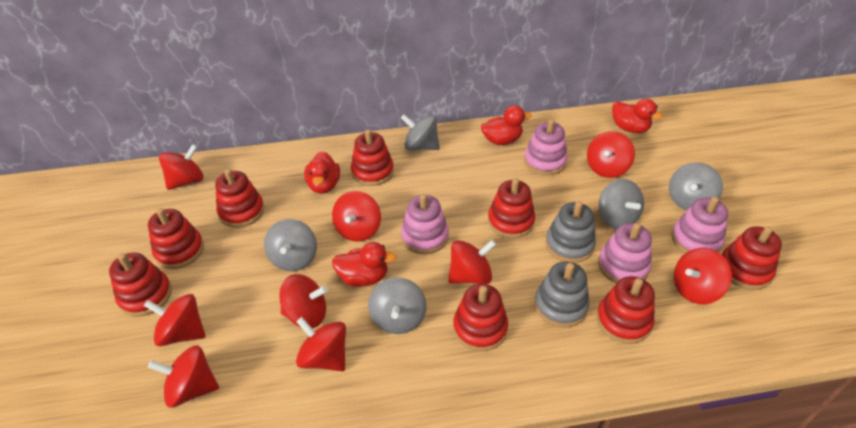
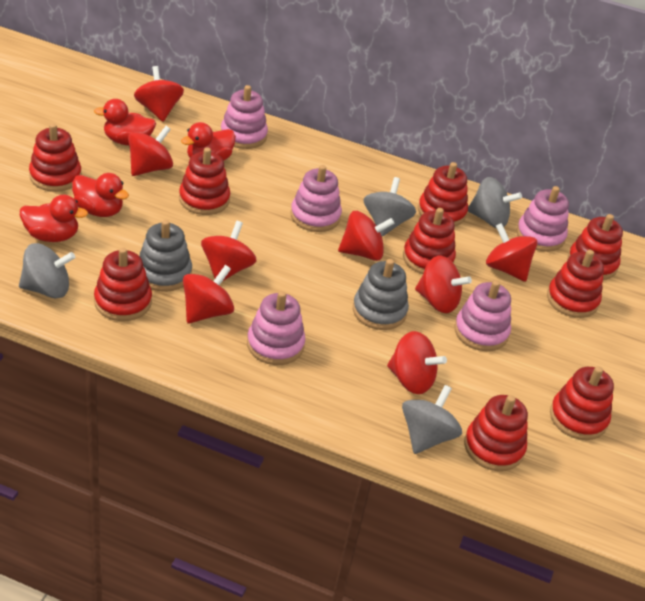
grey spinning top: [264,219,317,271] [368,277,427,334] [401,114,440,150] [599,179,644,229] [669,162,723,210] = 5 -> [19,243,75,298] [363,177,416,236] [402,385,462,454] [468,177,522,228] = 4
pink stacking toy: [401,194,449,254] [524,119,568,175] [598,223,652,283] [672,197,728,253] = 4 -> [221,85,268,149] [247,291,305,365] [291,165,342,232] [454,280,511,351] [516,186,569,252] = 5
red spinning top: [143,294,206,346] [148,345,219,408] [159,144,203,190] [279,274,328,328] [296,317,346,372] [332,191,381,242] [448,240,496,284] [587,131,635,178] [674,248,732,304] = 9 -> [128,126,173,176] [134,66,184,121] [183,265,234,323] [201,221,257,281] [338,211,395,261] [387,331,447,394] [415,256,472,313] [486,223,538,282] = 8
red stacking toy: [109,253,172,317] [148,208,204,269] [215,169,264,228] [351,129,394,186] [453,284,508,351] [488,178,535,238] [596,276,655,344] [722,226,782,290] = 8 -> [29,123,82,192] [94,248,152,321] [179,148,230,215] [403,208,456,274] [418,162,468,226] [464,395,528,471] [547,250,604,318] [550,366,614,440] [568,214,623,280] = 9

